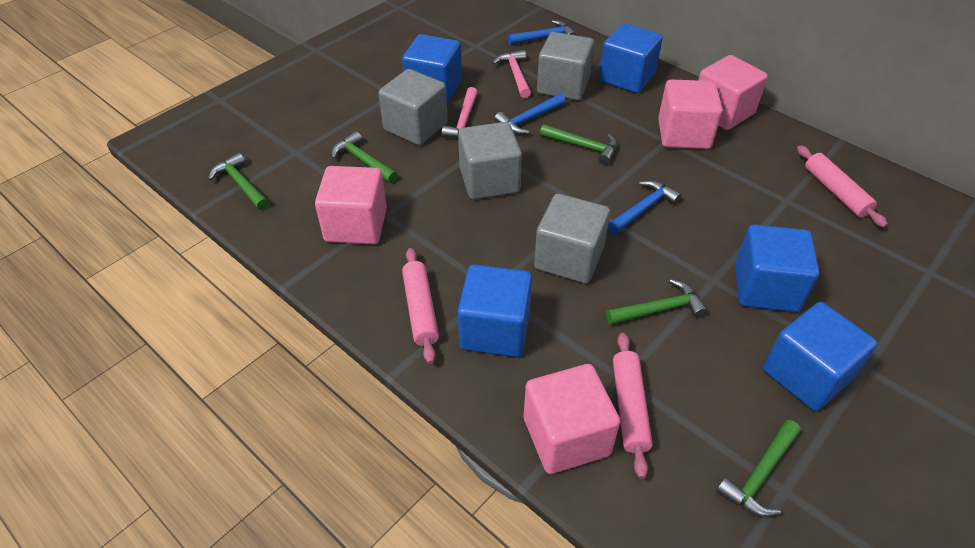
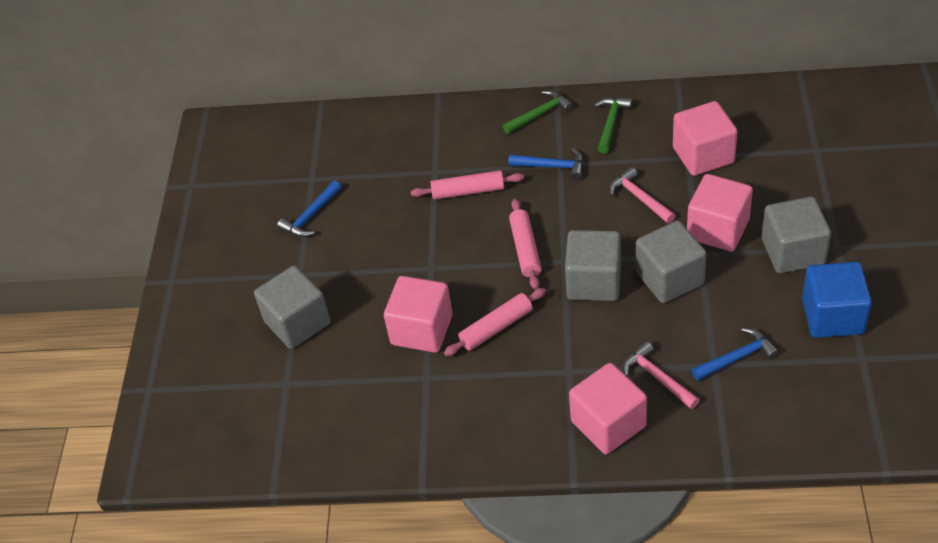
blue cube: [402,34,462,103] [458,264,532,357] [599,23,663,93] [735,225,820,312] [763,302,877,411] = 5 -> [802,262,872,338] = 1
green hammer: [208,153,269,210] [331,131,398,183] [540,124,617,164] [606,279,708,325] [716,420,801,517] = 5 -> [503,90,574,134] [594,97,632,154] = 2

